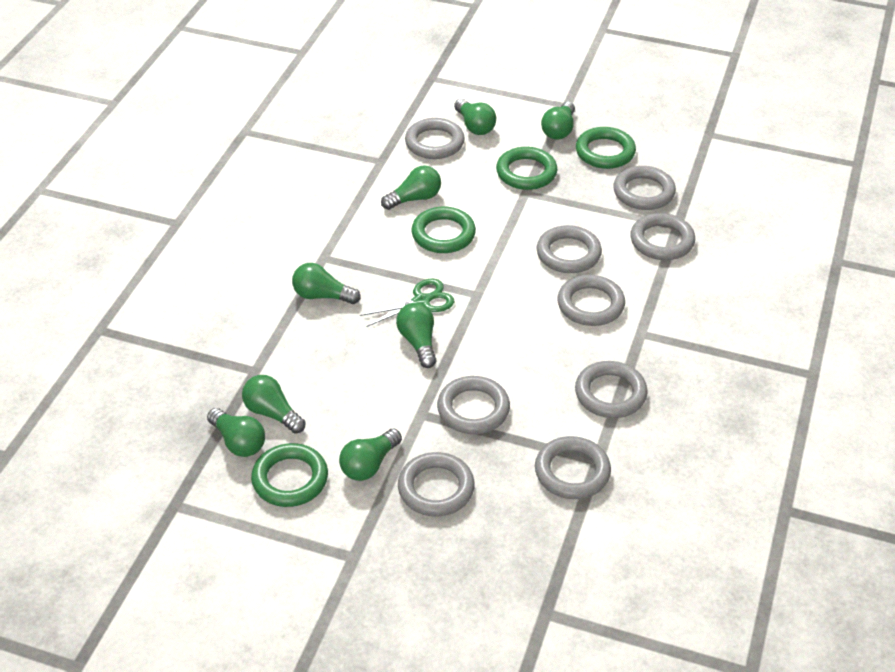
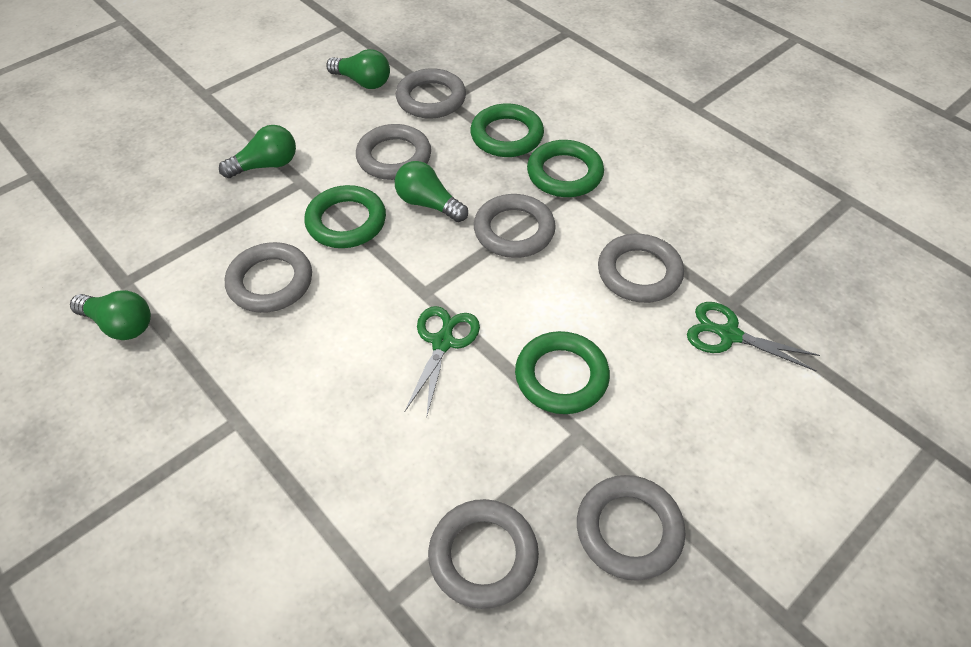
green light bulb: [207,408,265,457] [242,375,306,434] [292,263,361,304] [339,429,402,481] [381,166,441,210] [396,303,436,368] [454,99,496,135] [541,102,575,140] = 8 -> [70,290,151,340] [219,125,296,178] [326,49,390,89] [395,161,468,222] = 4
green scissors: [360,279,454,327] = 1 -> [405,306,480,418] [687,302,820,371] = 2
grey ring: [398,452,475,517] [405,118,465,159] [437,376,510,434] [535,436,611,499] [536,225,602,273] [557,275,625,326] [575,361,648,418] [613,166,676,210] [630,213,695,260] = 9 -> [225,242,312,313] [356,124,431,180] [396,68,466,119] [428,499,539,609] [474,194,556,258] [577,475,686,581] [598,234,684,303] = 7

